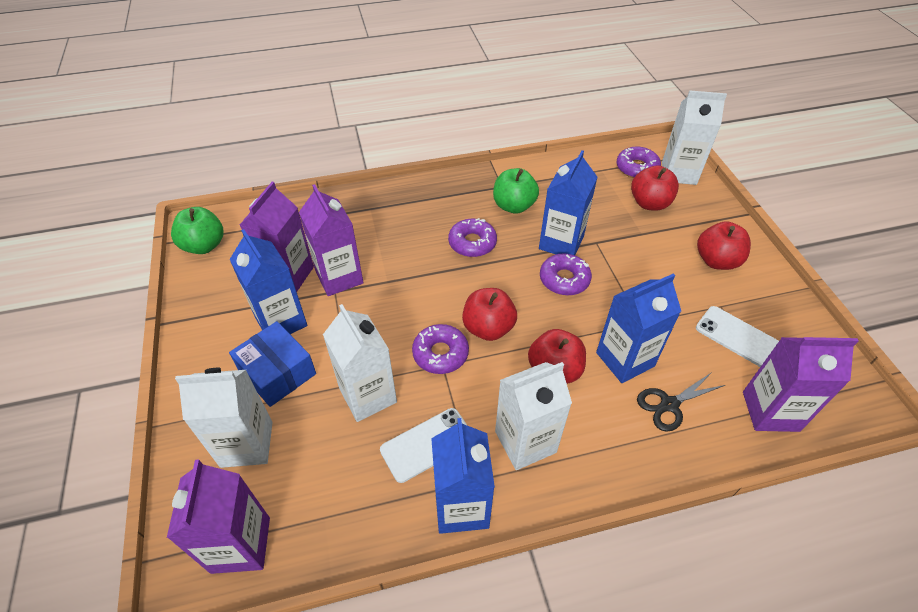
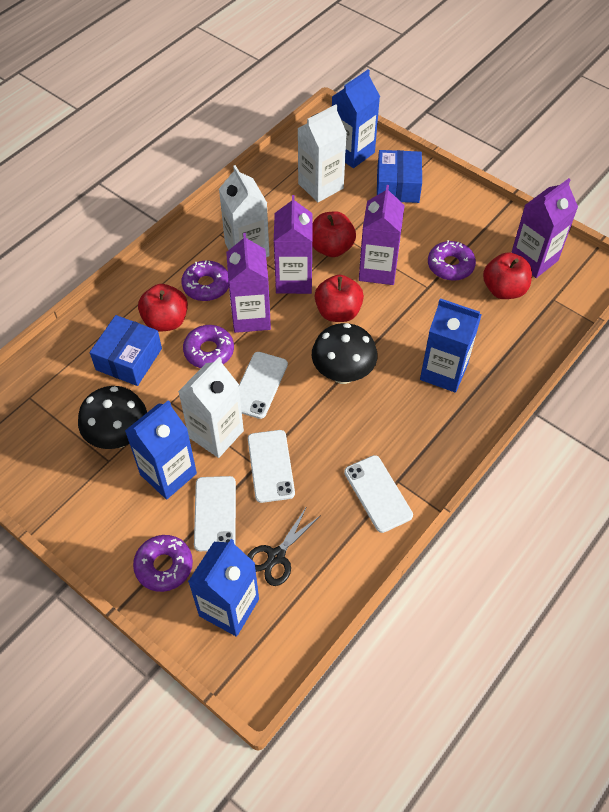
black mushroom: none = 0 -> [78,386,147,449] [312,323,377,384] = 2
blue box: [229,321,316,407] = 1 -> [90,315,162,386] [377,150,422,203] = 2
green apple: [171,207,224,254] [493,168,539,214] = 2 -> none = 0
white carton: [175,368,273,468] [323,304,397,422] [495,362,572,470] [662,90,727,185] = 4 -> [178,357,244,458] [219,165,270,257] [297,104,347,202] = 3
white phone: [380,408,467,483] [696,306,779,367] = 2 -> [194,476,236,551] [239,352,288,419] [248,430,295,503] [344,455,413,533] = 4

